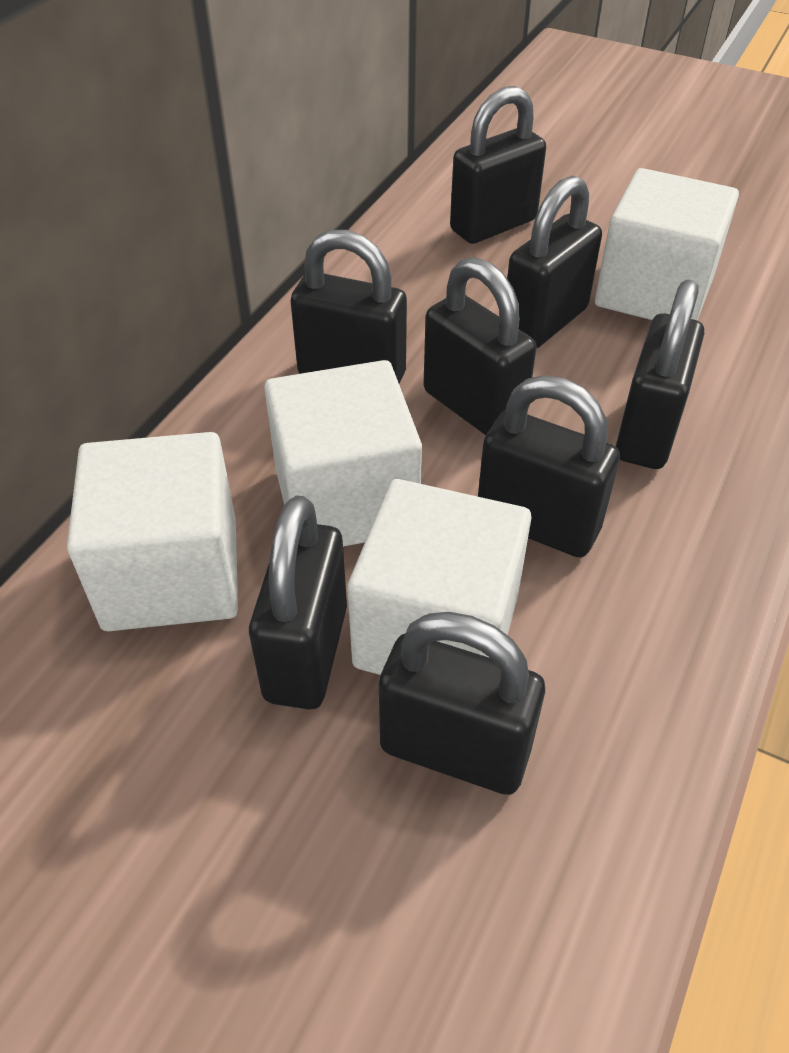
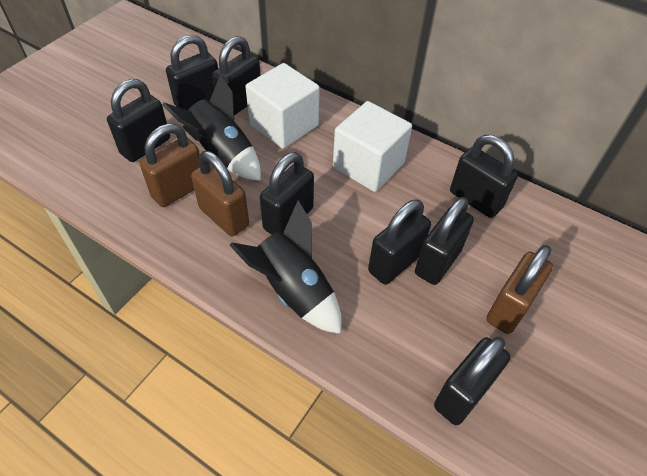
black rocket: none = 0 -> [162,75,261,181] [229,201,342,334] = 2
brown padlock: none = 0 -> [139,124,200,207] [191,151,249,237] [486,245,553,334] = 3
white cube: [67,432,238,631] [264,360,422,547] [347,479,531,675] [595,168,739,321] = 4 -> [245,63,320,149] [333,101,412,192] = 2

